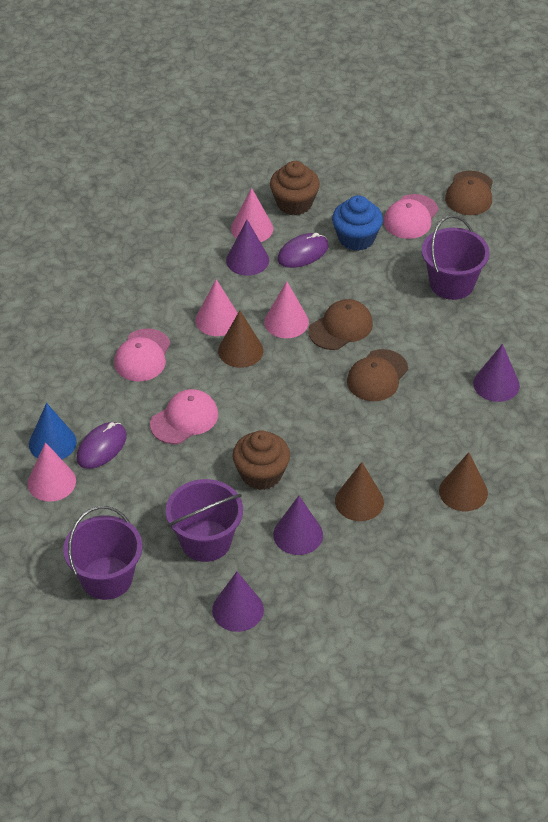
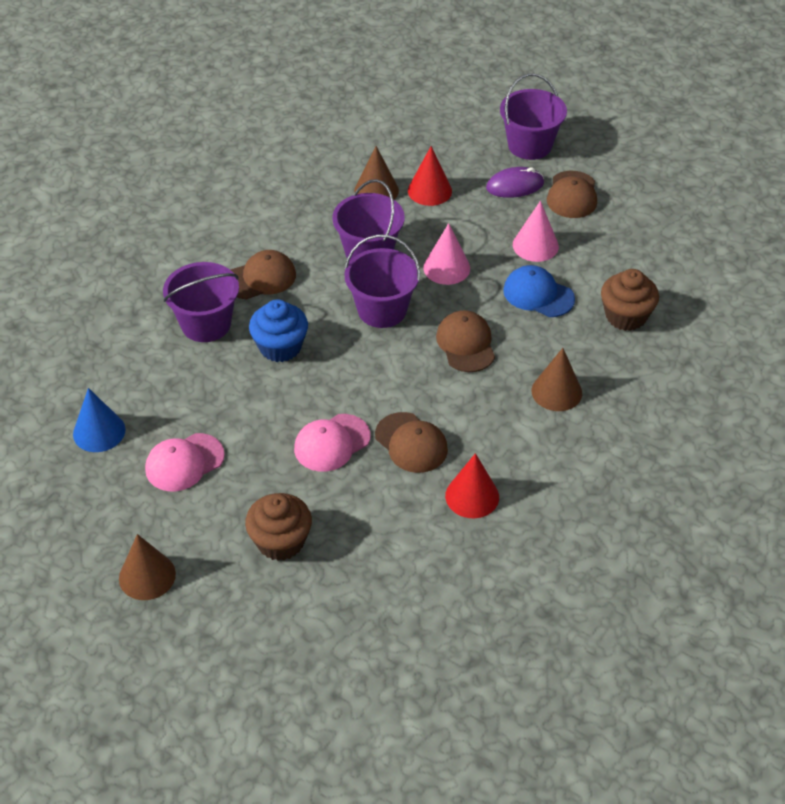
blue cap: none = 0 -> [503,265,575,317] = 1
brown cap: [308,299,373,350] [347,349,408,401] [445,171,493,215] = 3 -> [230,250,296,299] [375,412,448,473] [436,310,495,372] [547,171,597,218] = 4
pink cap: [114,328,170,382] [150,389,218,444] [384,194,438,239] = 3 -> [145,433,225,492] [294,414,371,472] = 2
pink cone: [27,442,76,502] [195,279,238,336] [231,188,273,242] [264,282,309,338] = 4 -> [423,223,470,285] [513,201,559,262] = 2
purple bucket: [63,506,142,600] [166,479,243,562] [422,215,490,300] = 3 -> [163,262,239,342] [332,179,405,262] [344,234,420,328] [500,73,567,160] = 4
purple cone: [212,572,264,632] [226,220,269,276] [273,496,323,555] [473,344,520,402] = 4 -> none = 0
purple mouse: [76,422,127,469] [277,233,329,268] = 2 -> [486,167,544,198] = 1
red cone: none = 0 -> [408,146,452,206] [445,453,499,518] = 2

